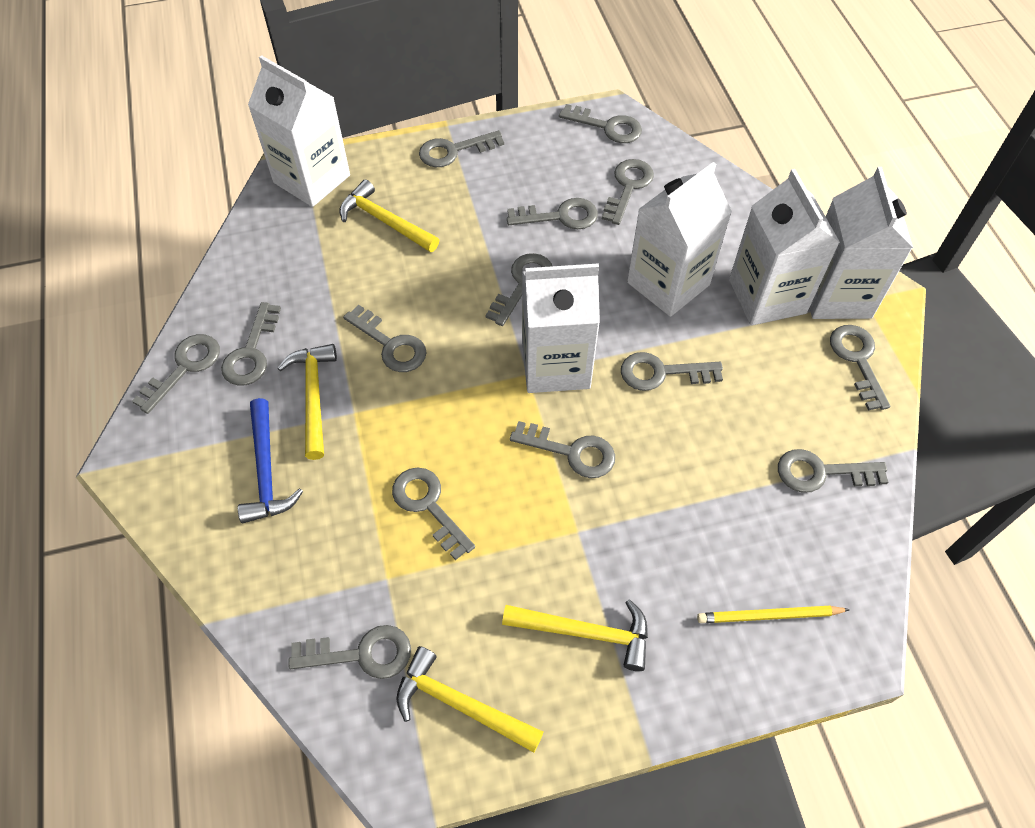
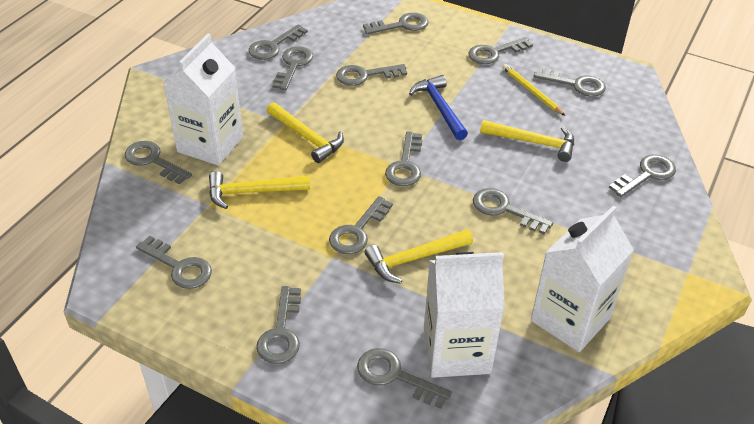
white carton: [248,55,350,207] [522,263,600,393] [627,162,732,317] [729,169,840,325] [810,167,913,319] = 5 -> [163,34,243,166] [424,252,505,378] [531,205,634,352] = 3

